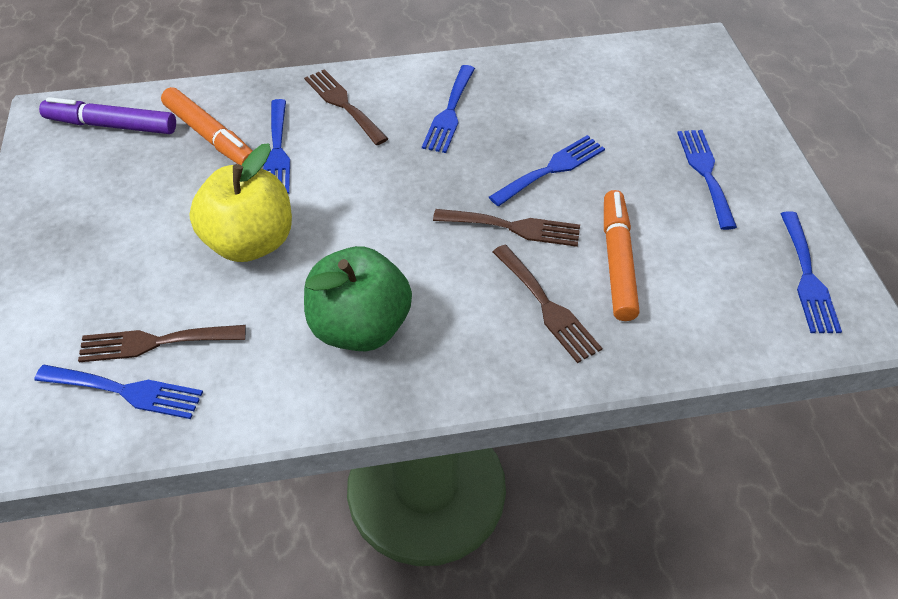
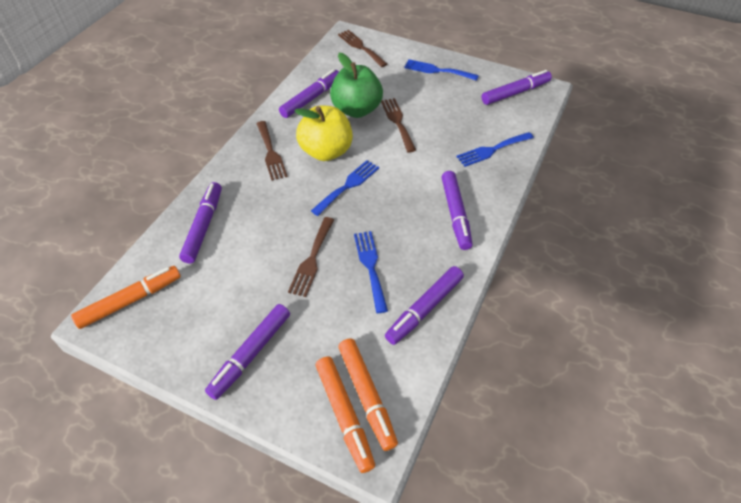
blue fork: [35,365,203,419] [263,99,290,194] [422,65,475,153] [489,135,605,206] [678,130,737,230] [780,211,842,333] = 6 -> [311,160,379,216] [354,231,388,313] [404,59,479,81] [456,132,534,167] = 4
orange marker: [161,87,252,165] [604,190,640,321] = 2 -> [71,266,181,329] [316,357,375,473] [338,338,398,451] = 3
purple marker: [39,97,176,134] = 1 -> [179,182,222,263] [205,304,290,400] [279,69,339,118] [385,266,464,345] [442,171,473,250] [482,70,552,105] = 6

